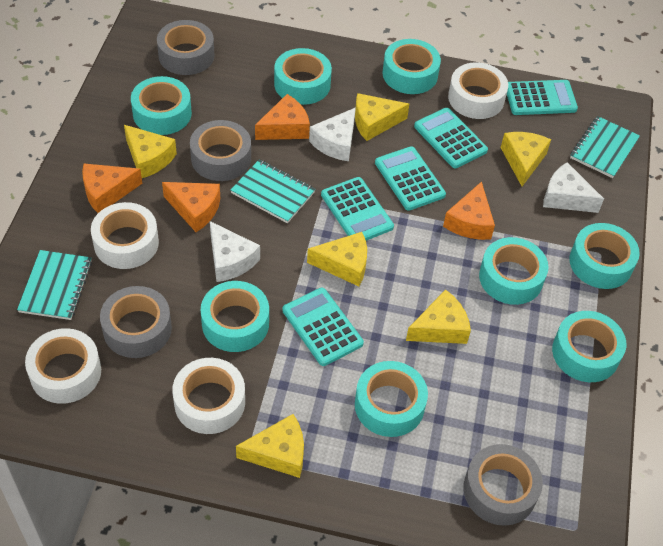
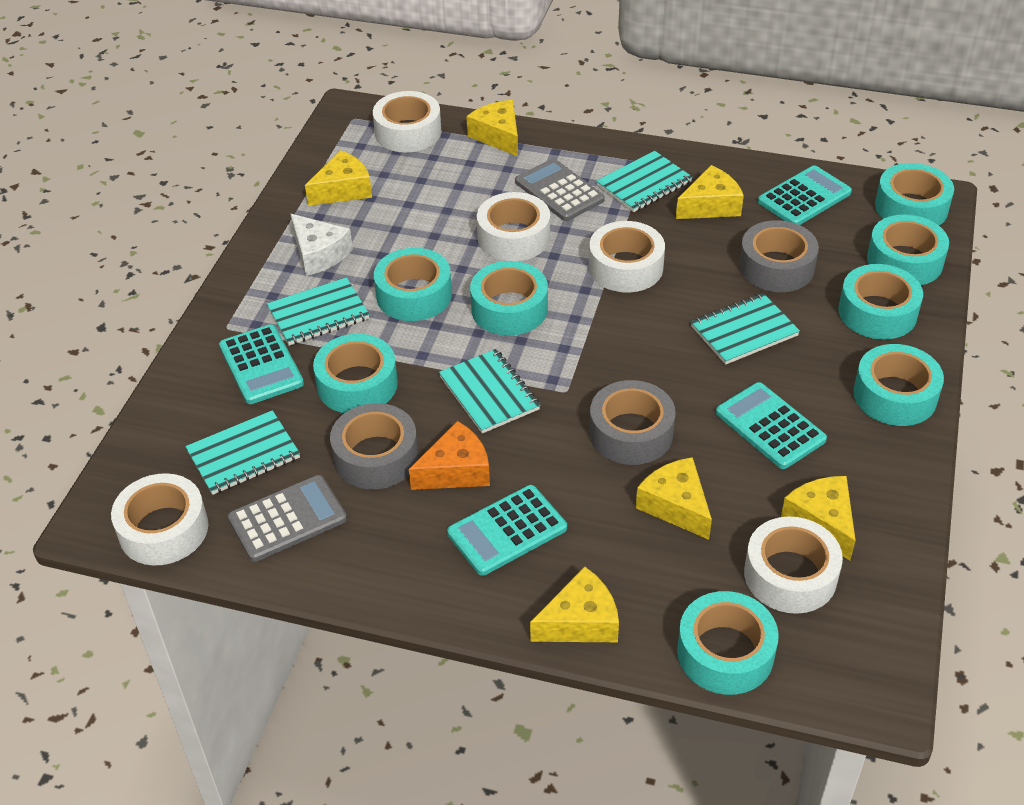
grey calculator: none = 0 -> [228,475,347,562] [515,158,605,221] = 2
grey tape: [100,286,172,358] [157,20,215,75] [190,120,251,181] [464,444,543,526] = 4 -> [330,403,418,489] [589,380,676,465] [739,220,819,292] = 3
orange cheese: [82,164,143,213] [162,182,220,232] [255,94,310,140] [443,181,495,240] = 4 -> [409,421,490,490] = 1
turquoise calculator: [282,288,364,366] [321,177,394,241] [375,147,446,211] [414,108,488,168] [507,80,578,115] = 5 -> [219,324,304,404] [447,485,567,576] [716,382,827,469] [758,165,852,225] = 4
turquoise notebook: [17,250,92,320] [231,160,315,223] [570,116,640,178] = 3 -> [185,410,300,495] [267,277,370,346] [439,349,540,434] [596,151,693,212] [691,293,800,365] = 5
white cheese: [210,221,260,282] [309,107,356,161] [543,162,604,213] = 3 -> [291,214,353,276] = 1
white tape: [25,328,101,404] [91,202,159,269] [172,358,245,434] [448,62,508,119] = 4 -> [111,473,208,565] [373,91,441,152] [477,192,550,261] [589,221,665,293] [744,517,843,614] = 5

